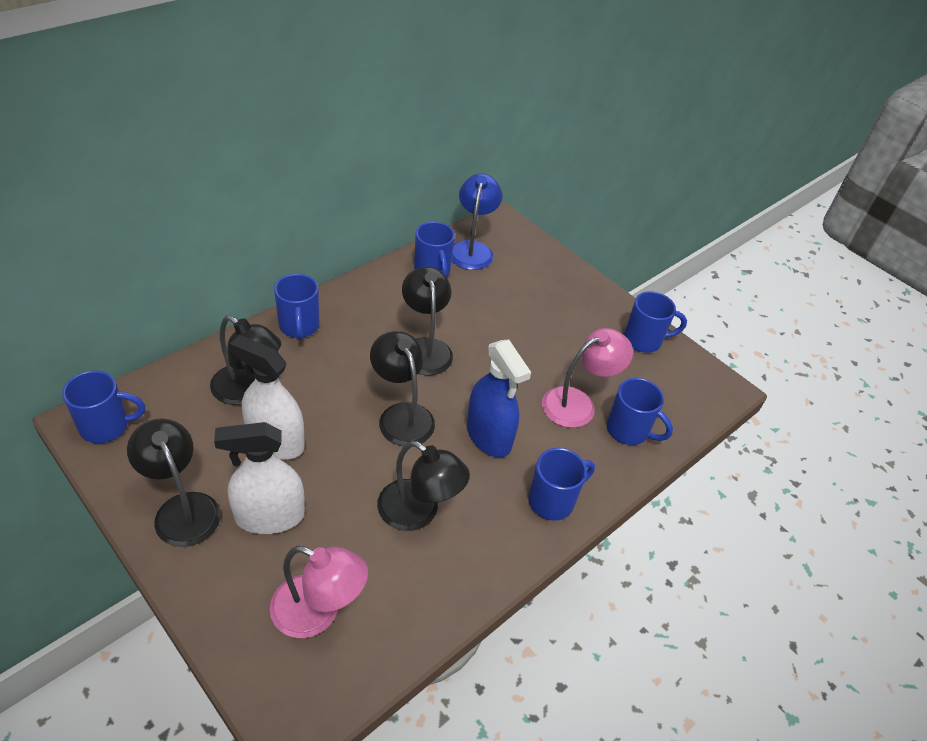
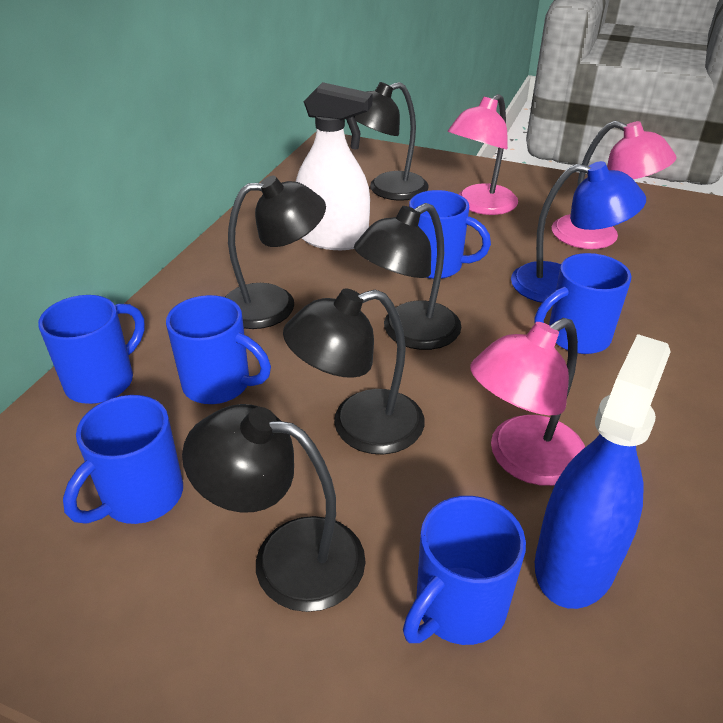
pink lamp: [270,546,368,638] [542,328,633,428] = 2 -> [448,94,518,215] [470,318,585,486] [552,121,677,249] = 3
white spray bottle: [214,422,305,534] [230,335,305,459] = 2 -> [295,82,372,250] = 1

